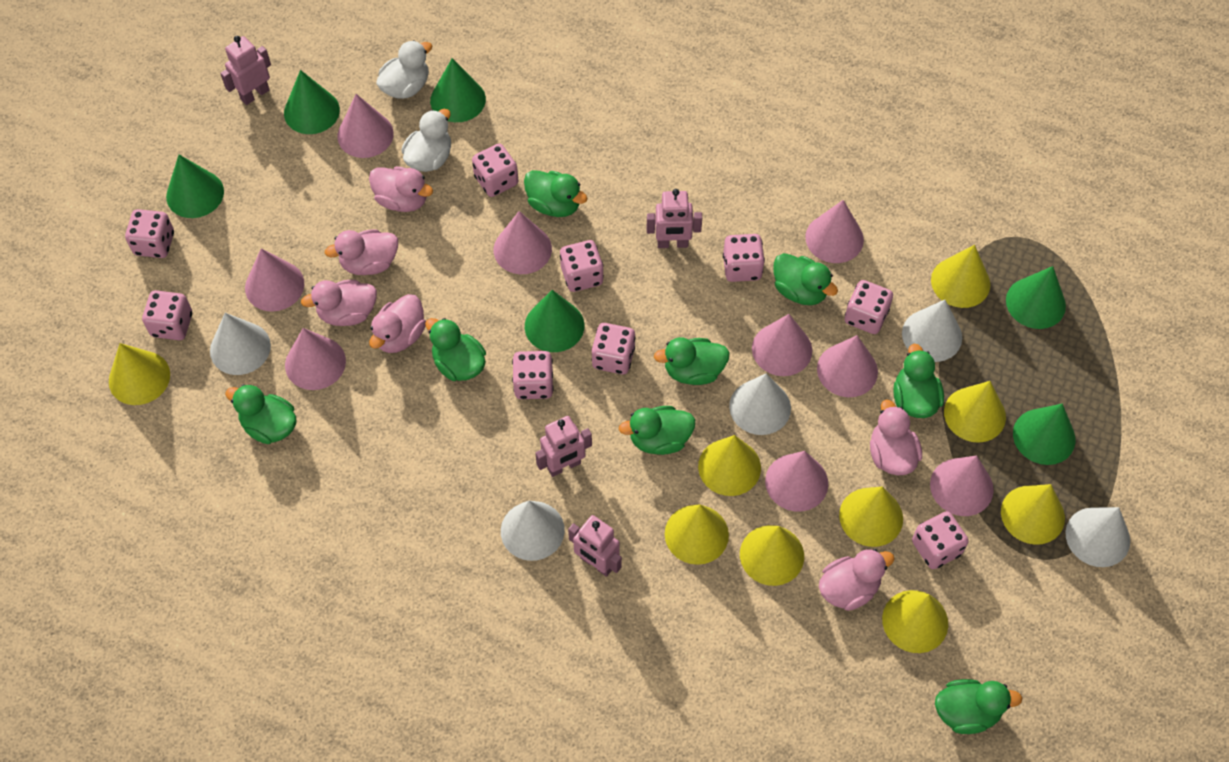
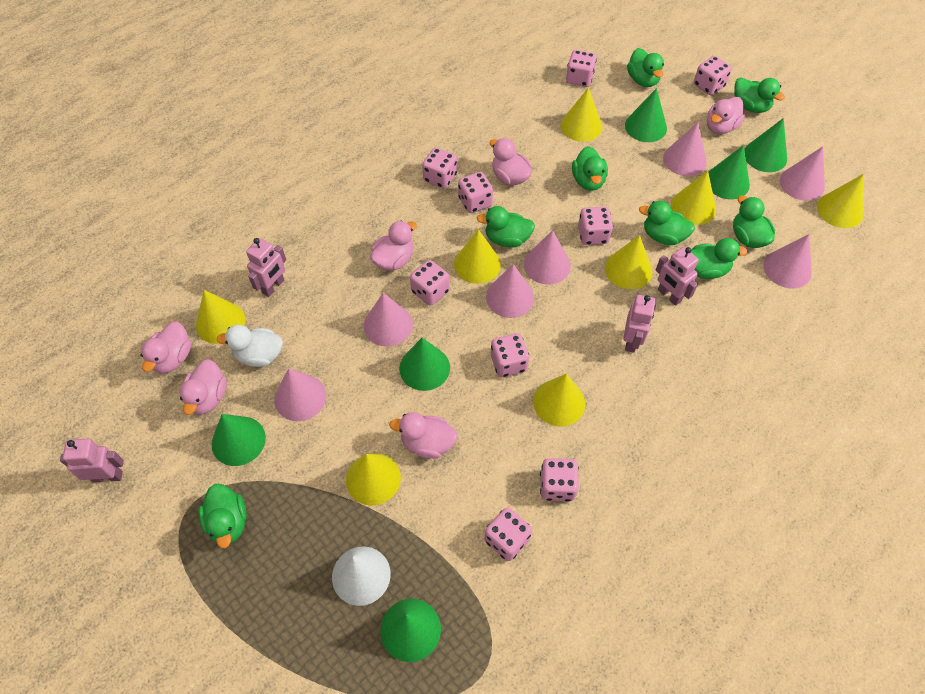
pink cone: [245,249,304,312] [285,328,346,390] [337,94,394,158] [494,211,552,274] [752,314,812,376] [765,451,828,511] [805,200,864,263] [817,335,878,397] [930,455,994,516] = 9 -> [274,368,326,421] [364,293,413,346] [486,264,534,318] [524,230,571,285] [663,122,707,176] [764,234,812,288] [780,146,825,201] = 7
white cone: [210,313,271,375] [501,501,565,561] [729,373,791,435] [902,300,962,362] [1065,507,1130,567] = 5 -> [332,546,391,606] = 1
white duck: [376,40,432,99] [401,109,451,172] = 2 -> [216,325,283,367] = 1
yellow cone: [109,343,170,405] [665,505,729,565] [698,435,761,496] [740,525,804,586] [839,487,903,547] [882,590,948,653] [931,245,990,308] [944,381,1006,443] [1001,484,1065,545] = 9 -> [196,290,245,344] [346,453,401,505] [454,229,501,284] [533,374,585,426] [561,87,602,142] [605,235,652,289] [671,171,716,225] [817,174,864,228] = 8

